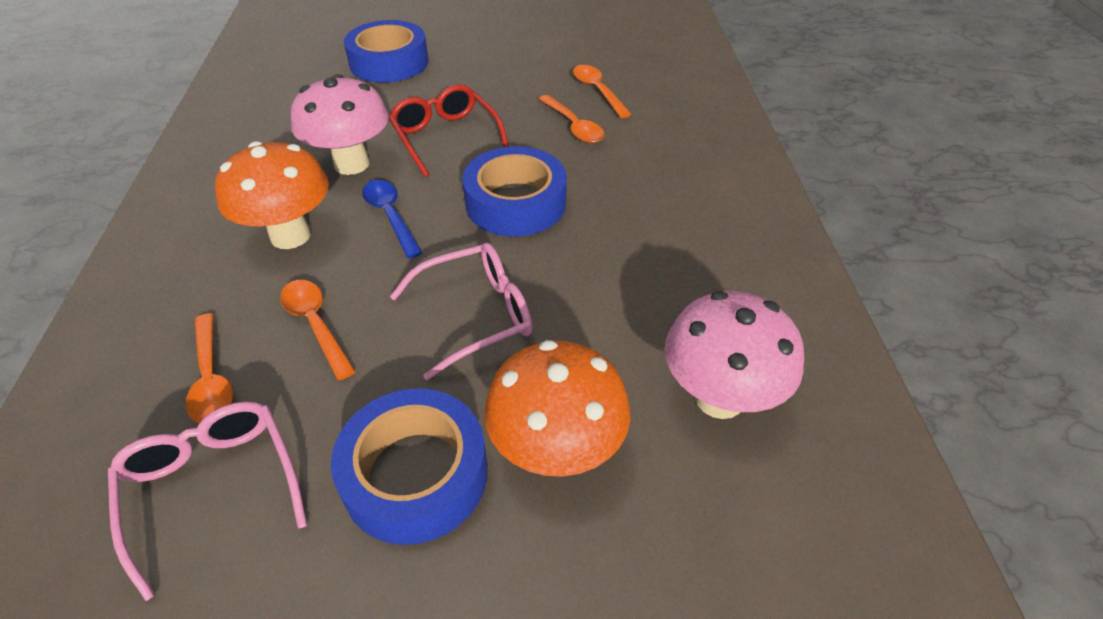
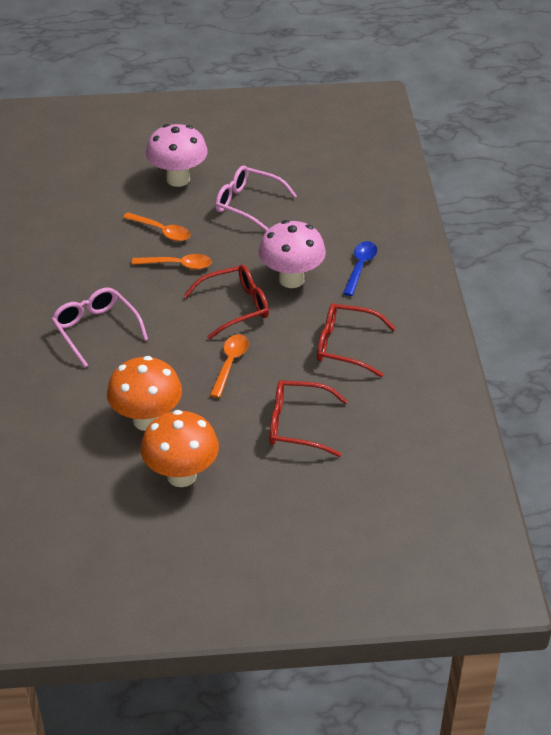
blue tape: [331,388,488,545] [344,20,429,83] [463,146,567,237] = 3 -> none = 0
orange spoon: [186,313,233,423] [280,280,356,380] [539,95,604,143] [573,65,632,118] = 4 -> [123,213,190,241] [132,254,212,270] [210,334,249,398] = 3
red glasses: [389,84,509,177] = 1 -> [183,265,269,339] [269,380,348,457] [317,303,396,377] = 3

